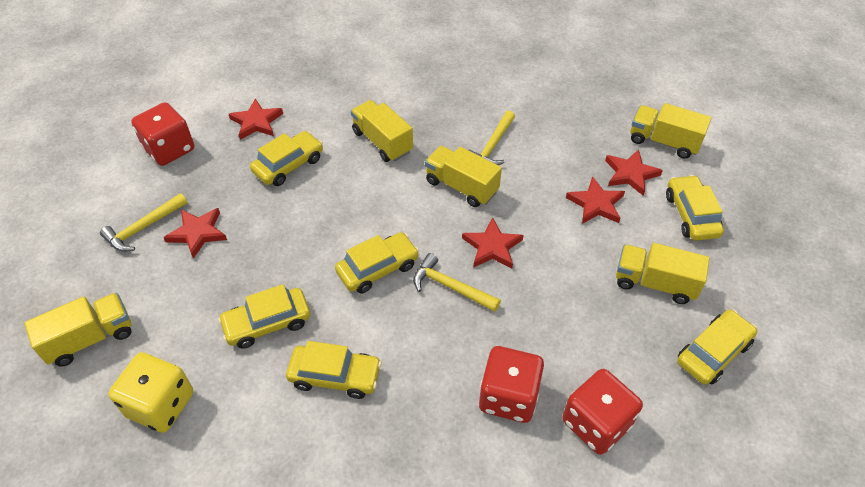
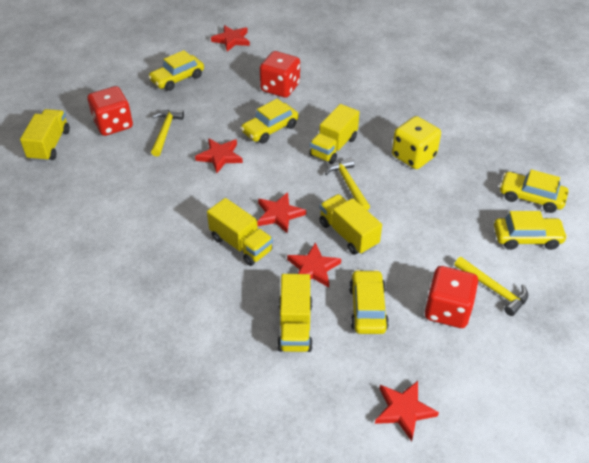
yellow car: [218,284,310,349] [250,131,323,186] [286,341,382,399] [335,232,419,294] [666,175,724,241] [677,310,757,385] = 6 -> [148,50,204,91] [241,99,299,144] [349,270,389,334] [494,211,568,250] [499,169,568,213] = 5

